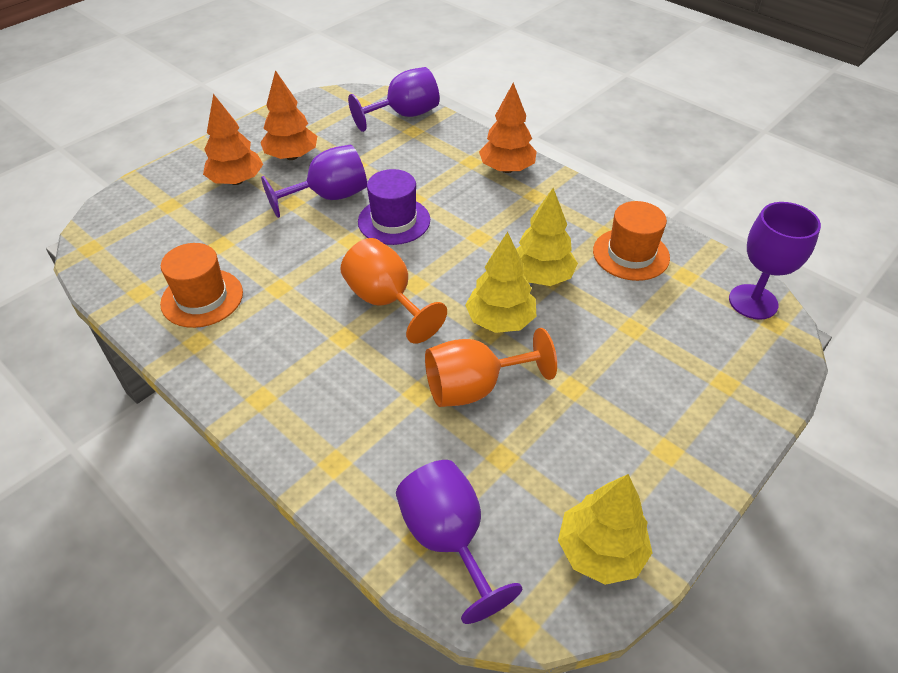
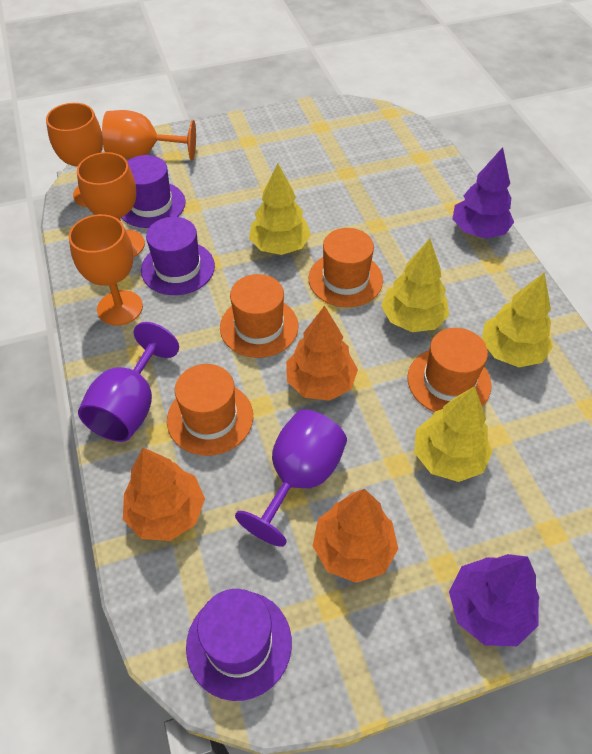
orange goblet: [340,238,447,344] [425,328,557,407] = 2 -> [46,103,103,207] [69,214,143,326] [77,152,145,257] [102,110,196,160] = 4
orange hat: [160,243,243,328] [593,201,670,281] = 2 -> [167,364,253,456] [220,274,298,358] [309,228,383,307] [407,328,492,412] = 4
purple goblet: [261,145,367,218] [348,67,440,132] [396,460,523,624] [729,202,821,320] = 4 -> [78,322,179,442] [235,410,347,547] = 2
purple hat: [358,169,430,245] = 1 -> [121,155,186,228] [141,217,215,295] [186,589,292,701] = 3
purple tree: none = 0 -> [449,554,539,646] [452,147,514,239] = 2
yellow tree: [465,232,536,333] [516,188,578,286] [558,474,653,585] = 3 -> [249,163,311,255] [381,239,449,332] [414,386,493,482] [482,273,553,367] = 4

